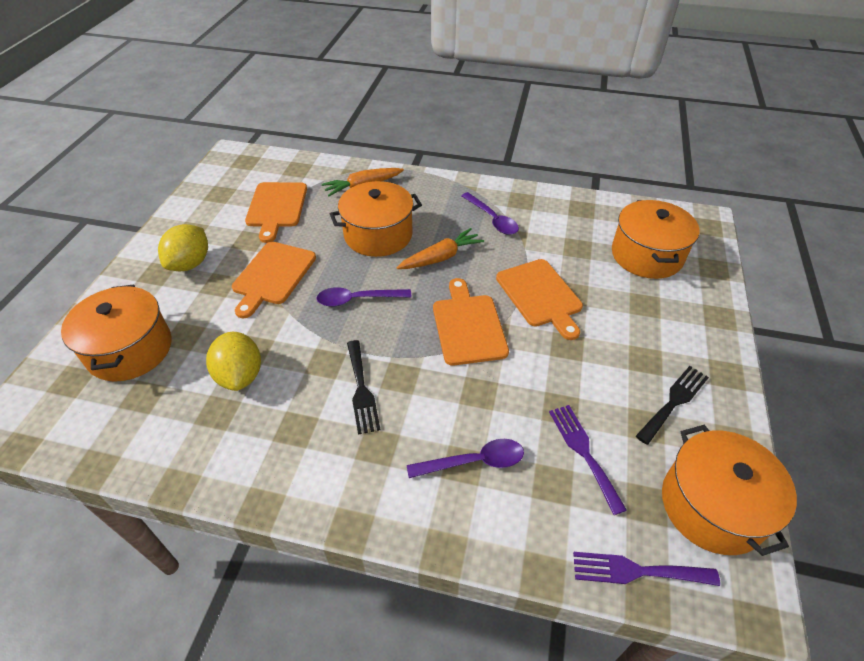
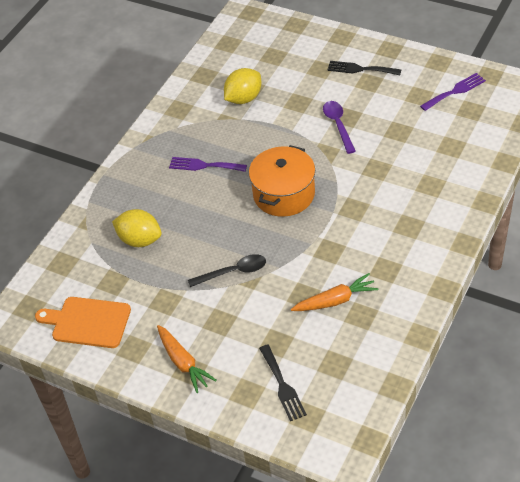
black spoon: none = 0 -> [188,254,266,287] = 1
orange cutting board: [232,242,316,318] [245,182,307,243] [433,278,509,366] [496,259,583,340] = 4 -> [35,297,131,348] = 1
orange pot: [61,284,171,382] [330,181,422,257] [612,200,700,279] [662,425,797,556] = 4 -> [249,145,315,217] = 1
purple spoon: [317,287,411,307] [407,439,524,478] [462,192,519,235] = 3 -> [323,101,356,154] = 1

